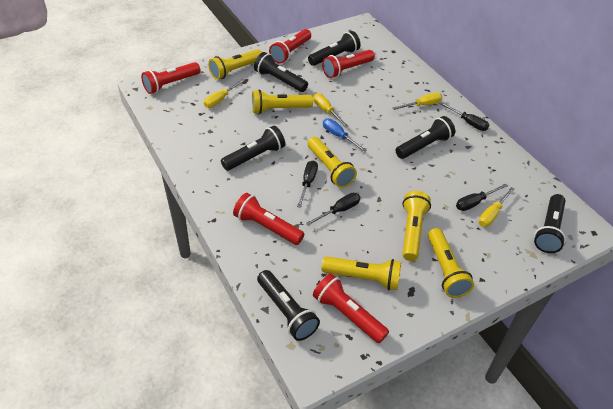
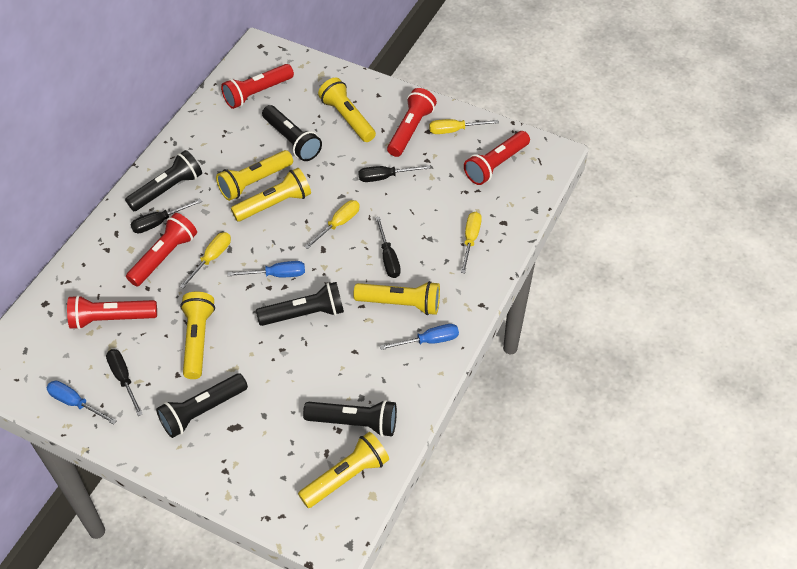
black flashlight: [221,126,285,171] [254,52,308,92] [257,270,320,341] [308,31,361,66] [396,116,455,159] [534,194,566,253] = 6 -> [125,150,202,211] [156,373,248,438] [256,282,344,326] [262,105,322,161] [303,400,397,437] = 5
blue screwdriver: [323,118,367,152] = 1 -> [46,381,117,425] [227,261,305,277] [380,324,459,350] = 3

